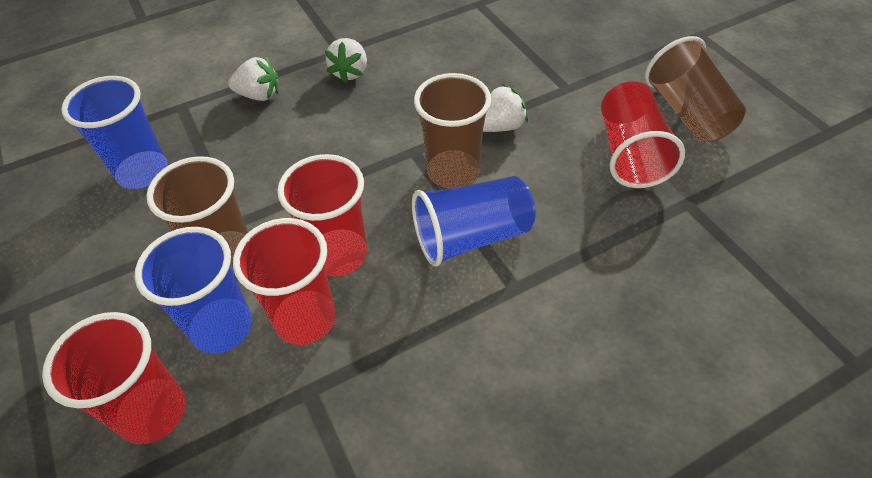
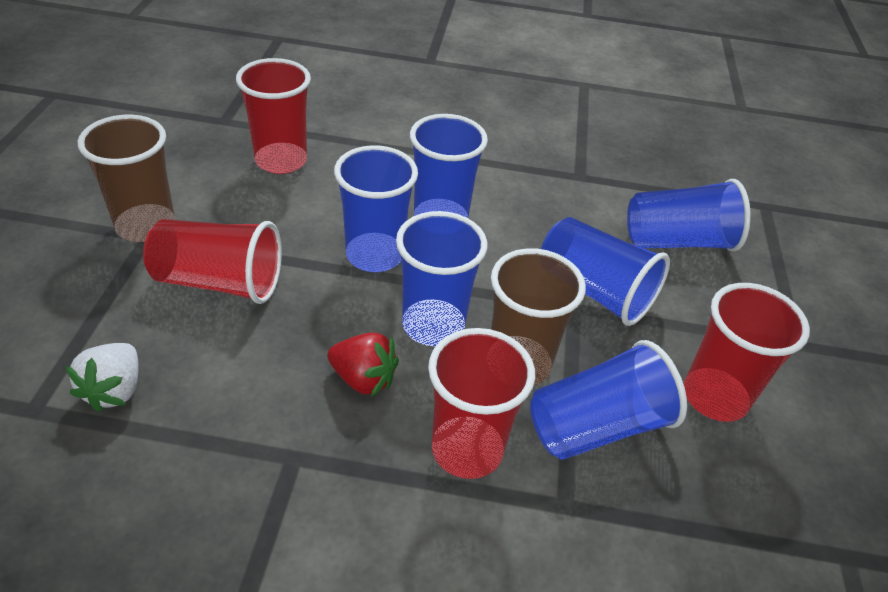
blue cup: [61,76,168,189] [134,227,252,354] [412,176,536,266] = 3 -> [334,145,418,272] [396,211,488,346] [410,114,488,218] [530,340,687,460] [541,217,670,326] [627,179,750,252] = 6
brown cup: [146,156,248,274] [414,73,491,189] [645,36,746,142] = 3 -> [78,115,175,242] [491,248,586,386] = 2
red strawberry: none = 0 -> [327,333,399,397] = 1
white strawberry: [228,57,278,101] [325,38,367,83] [483,84,528,132] = 3 -> [65,343,139,412] = 1

